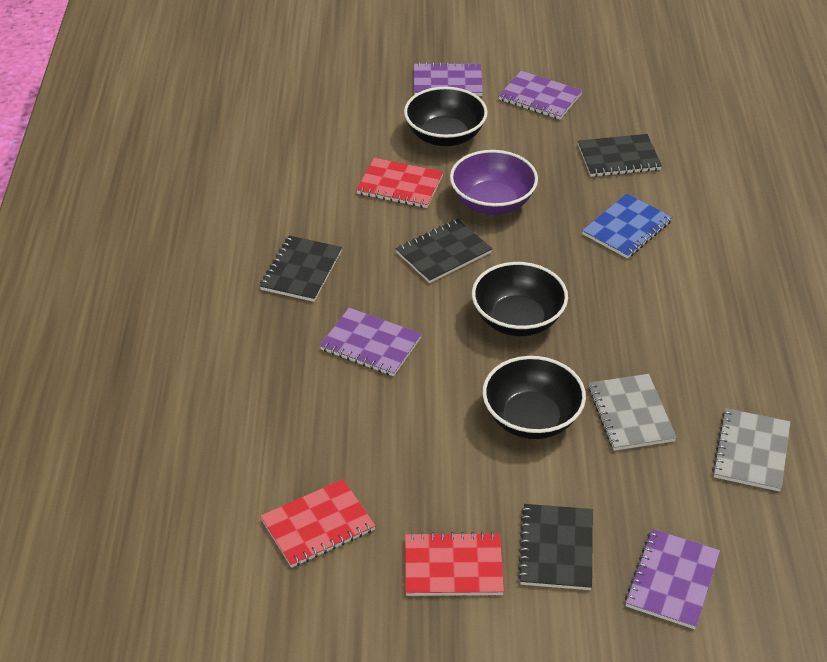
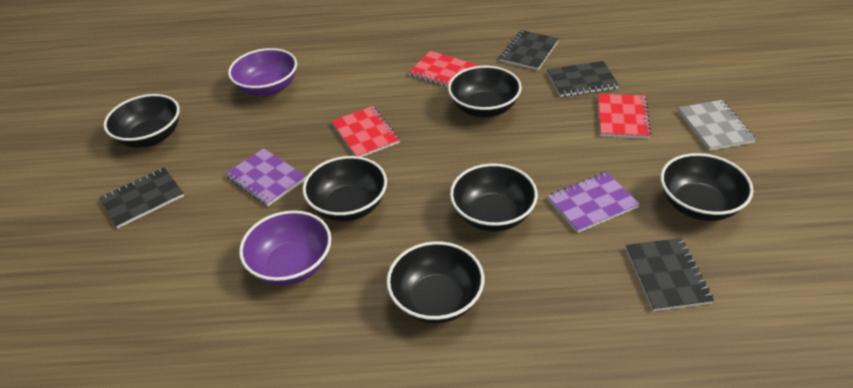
black bowl: [404,87,487,146] [472,262,568,336] [483,356,586,439] = 3 -> [103,94,180,148] [303,156,387,221] [387,241,484,324] [448,65,522,118] [450,163,538,232] [660,153,754,221] = 6
blue notebook: [582,194,672,259] = 1 -> none = 0
grey notebook: [588,374,677,451] [712,408,790,492] = 2 -> [678,100,756,151] = 1
purple bowl: [450,150,538,215] = 1 -> [228,48,297,96] [239,210,331,285] = 2
purple notebook: [320,308,422,376] [414,62,483,96] [498,71,582,120] [625,529,720,629] = 4 -> [225,148,306,206] [547,172,640,233] = 2

